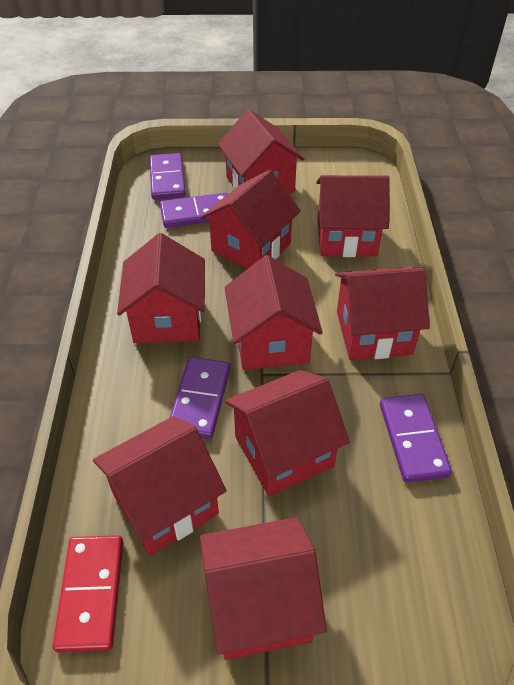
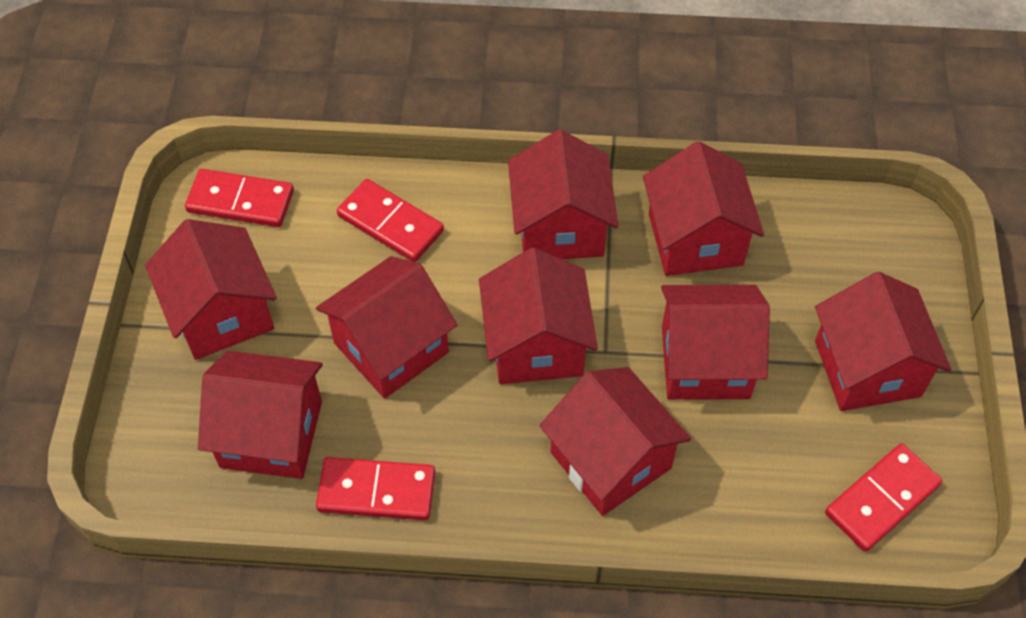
purple domino: [149,153,186,200] [160,193,228,228] [170,357,230,439] [380,394,452,483] = 4 -> none = 0
red domino: [53,535,123,652] = 1 -> [185,169,294,227] [316,457,435,520] [337,179,444,262] [825,443,942,552] = 4

